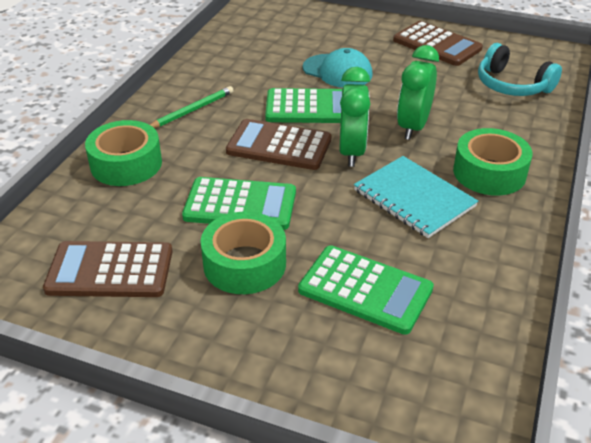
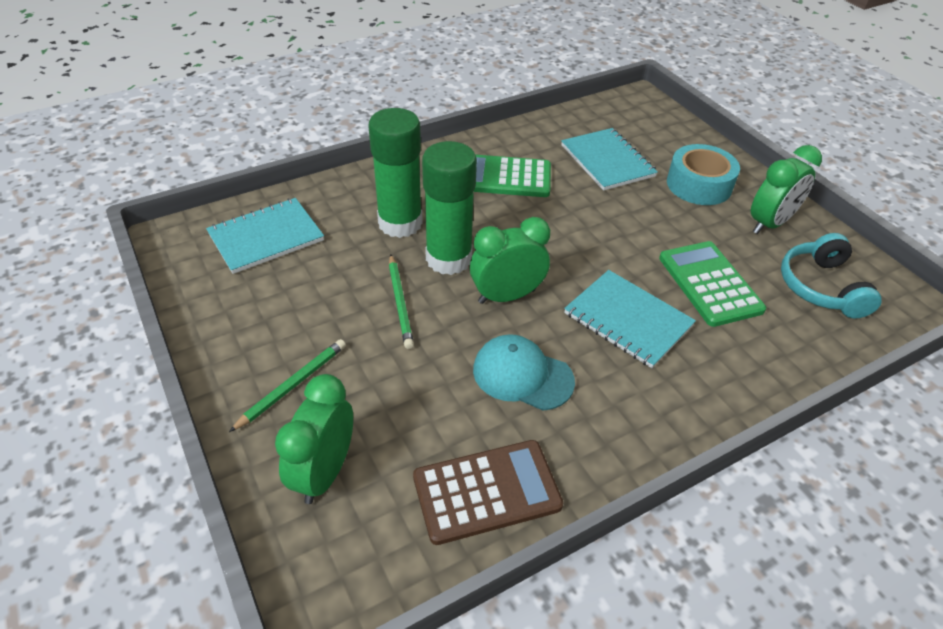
brown calculator: [43,241,173,297] [226,119,332,170] [393,21,483,66] = 3 -> [413,440,563,545] = 1
green calculator: [182,177,296,230] [265,88,342,123] [298,245,434,335] = 3 -> [474,155,551,197] [659,241,766,327] = 2
green clock: [339,67,370,167] [397,45,439,140] = 2 -> [275,374,353,504] [470,217,550,304] [751,145,822,234] = 3
green glue stick: none = 0 -> [368,108,423,238] [422,141,477,275] = 2
green pencil: [150,86,234,128] = 1 -> [229,339,346,432] [389,254,414,349] = 2
green tape: [85,120,162,186] [201,211,286,294] [453,128,532,196] = 3 -> none = 0
turquoise notebook: [354,156,478,238] = 1 -> [206,198,324,274] [561,128,658,191] [564,270,696,368] = 3
turquoise tape: none = 0 -> [667,144,740,205] = 1

